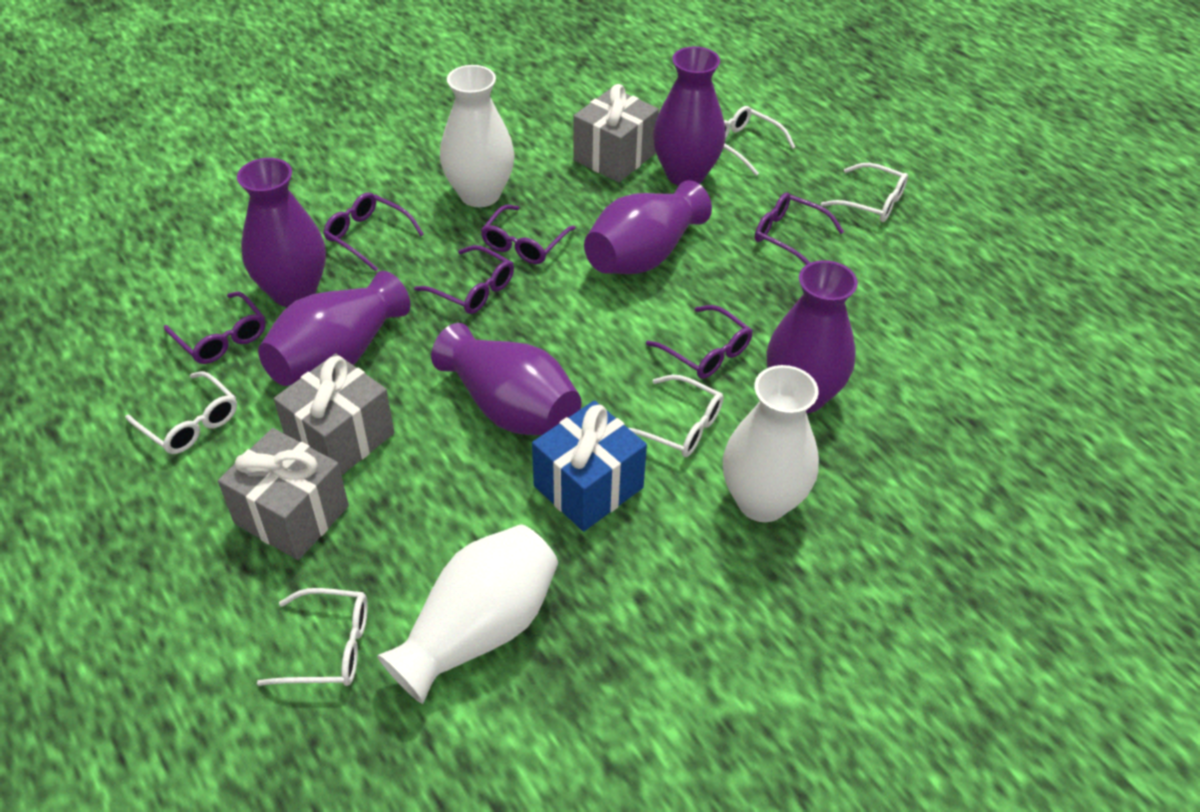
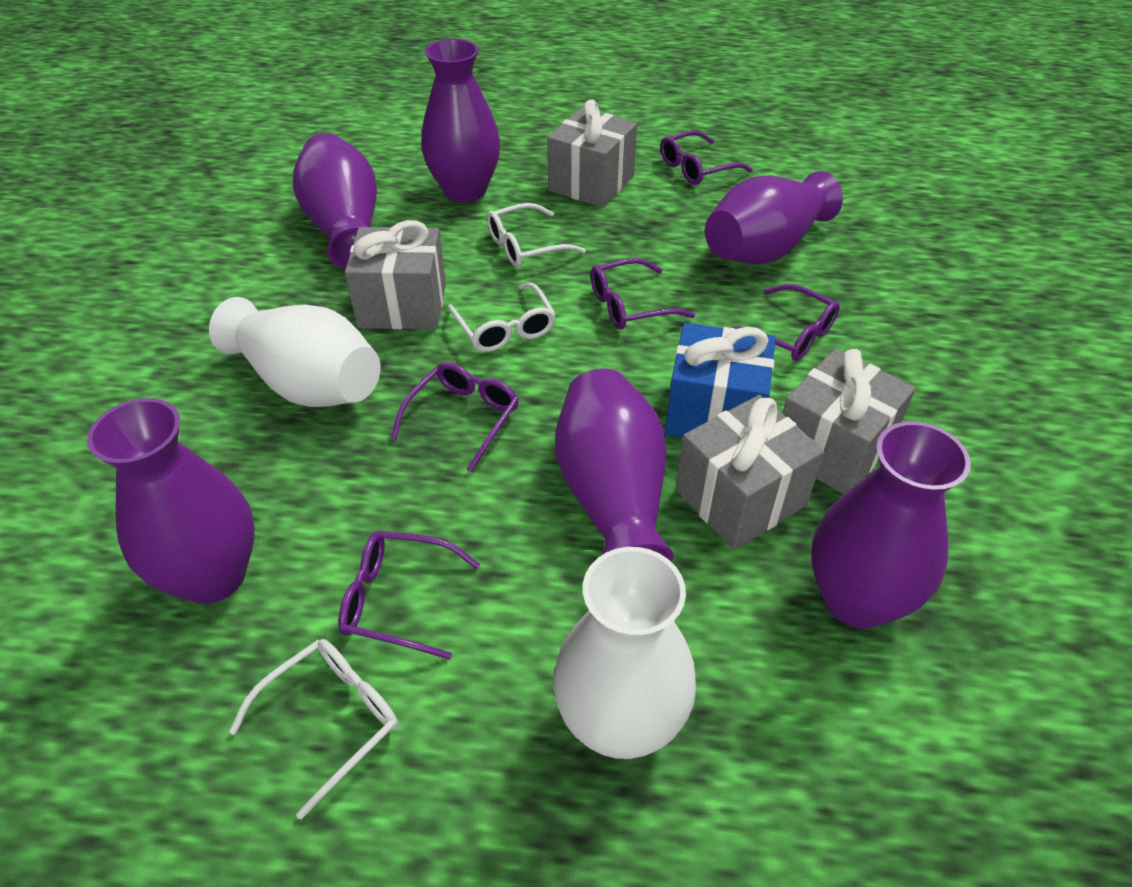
grey gift: [218,428,349,560] [274,353,394,476] [573,84,659,182] = 3 -> [345,220,446,329] [547,100,637,208] [675,395,825,550] [782,348,915,494] = 4
purple glasses: [164,291,266,364] [323,192,424,272] [414,245,514,314] [481,205,576,264] [646,305,753,379] [755,193,844,265] = 6 -> [338,531,480,660] [391,362,519,473] [590,258,695,330] [660,130,753,185] [723,284,840,361] = 5
white glasses: [125,371,237,454] [257,588,368,686] [629,375,724,457] [723,106,795,176] [821,163,908,222] = 5 -> [229,639,398,820] [448,283,556,352] [487,203,586,267] = 3
white vase: [377,524,558,704] [440,65,515,207] [723,365,819,522] = 3 -> [209,297,381,407] [553,547,696,759] = 2

